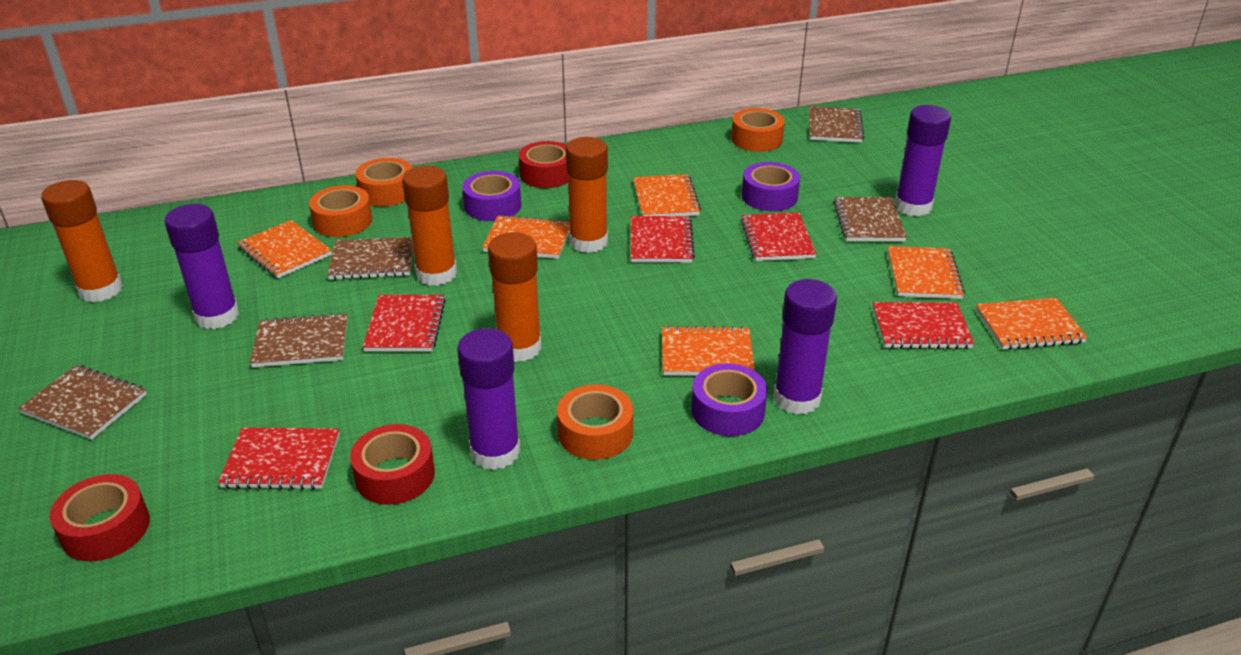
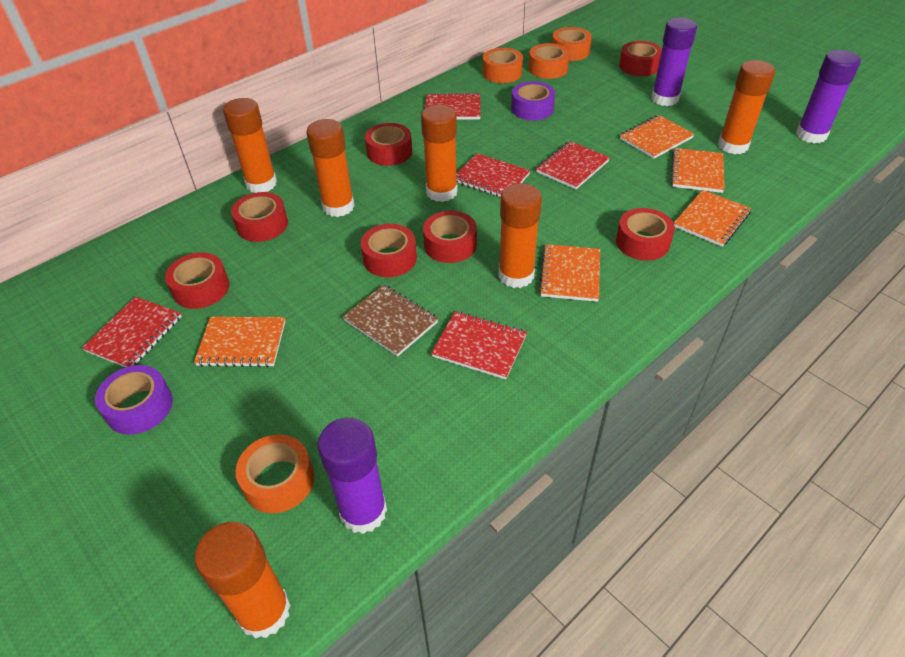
brown notebook: [18,365,147,440] [250,313,348,367] [328,237,413,280] [809,106,864,143] [833,197,907,241] = 5 -> [342,285,438,357] = 1
orange glue stick: [41,180,123,302] [402,166,457,286] [488,232,541,362] [566,137,608,253] = 4 -> [195,522,291,639] [223,98,277,193] [306,119,355,217] [421,105,458,202] [499,183,542,288] [718,60,775,154] = 6
orange notebook: [237,220,332,278] [482,215,570,259] [633,174,701,216] [662,326,755,376] [888,246,965,299] [976,298,1088,350] = 6 -> [194,317,286,367] [539,244,600,302] [620,115,694,159] [671,148,725,193] [674,190,751,247] = 5
purple glue stick: [164,204,239,329] [457,328,520,470] [774,279,837,415] [895,105,951,217] = 4 -> [318,418,387,534] [651,17,697,106] [796,50,861,144] = 3
purple tape: [462,171,521,221] [691,364,768,436] [742,162,800,211] = 3 -> [95,365,173,435] [511,81,555,121] = 2
red tape: [49,474,150,561] [350,424,435,505] [519,141,568,188] = 3 -> [165,252,229,309] [231,192,288,242] [361,224,417,277] [365,123,412,166] [423,211,477,263] [616,208,675,261] [619,41,662,76] = 7

